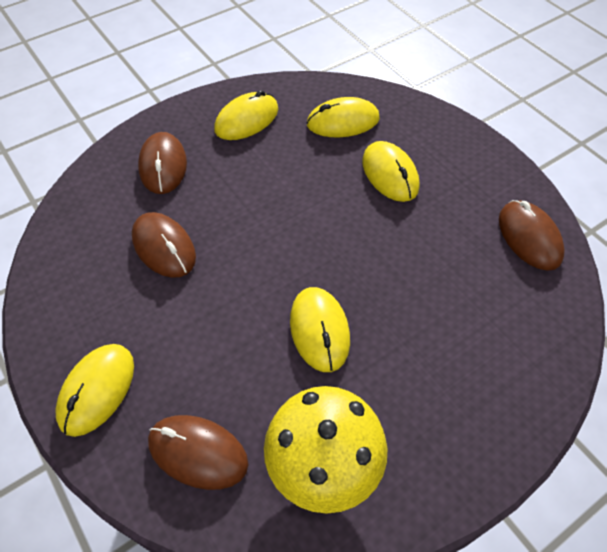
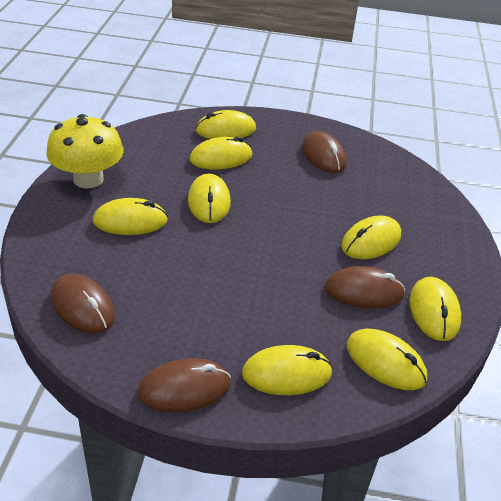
yellow mouse: [55,344,134,437] [214,90,278,140] [290,287,350,372] [307,97,380,137] [362,141,419,202] = 5 -> [93,198,168,235] [188,174,231,223] [190,137,252,169] [195,110,256,139] [242,345,333,395] [341,216,401,259] [347,329,427,390] [409,277,461,341] = 8

